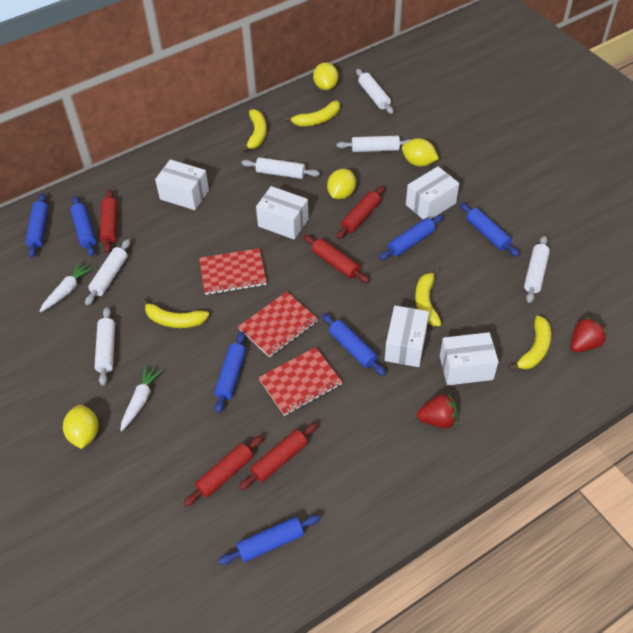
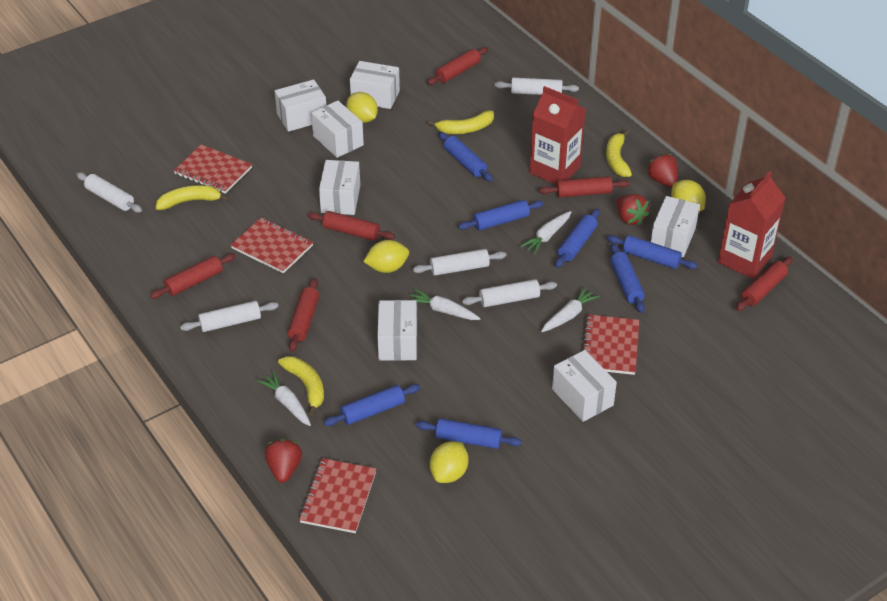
red carton: none = 0 -> [530,86,586,185] [718,171,785,279] = 2
red notebook: [199,248,267,295] [238,291,318,357] [258,347,342,416] = 3 -> [174,145,252,194] [231,217,313,273] [299,458,376,533] [582,314,639,375] = 4
red rolling pin: [100,189,117,253] [183,435,263,507] [239,423,318,490] [303,235,370,283] [336,186,385,239] = 5 -> [150,254,236,299] [288,278,319,352] [308,211,395,241] [427,47,488,85] [539,176,629,198] [736,257,793,311] = 6
red strawberry: [417,394,458,428] [571,317,607,352] = 2 -> [265,439,302,483] [616,194,649,225] [647,153,678,188] = 3
white box: [155,159,209,210] [256,186,309,240] [385,306,429,367] [406,166,459,219] [440,332,499,385] = 5 -> [275,79,326,132] [311,101,364,158] [319,160,360,215] [350,61,400,109] [377,300,417,361] [552,350,617,422] [651,196,700,257] = 7
white carrot: [39,261,93,312] [120,365,162,431] = 2 -> [256,371,311,426] [410,289,481,320] [520,211,571,255] [541,287,600,332] = 4
white rolling pin: [85,239,130,305] [95,307,115,386] [242,157,320,179] [337,136,411,152] [356,69,394,114] [524,236,550,303] = 6 -> [76,172,142,213] [180,301,279,332] [413,249,506,276] [462,279,557,307] [495,78,579,95] = 5
yellow banana: [141,298,209,328] [241,109,267,153] [284,101,340,126] [415,268,442,326] [509,315,551,370] = 5 -> [156,185,229,210] [278,356,324,416] [428,111,494,134] [606,130,632,177] = 4

